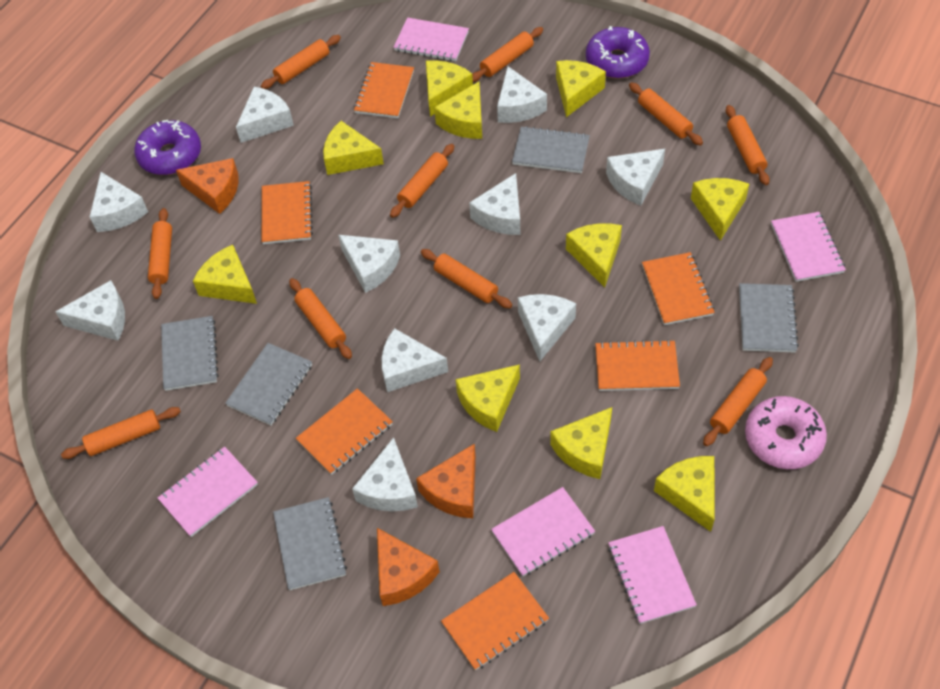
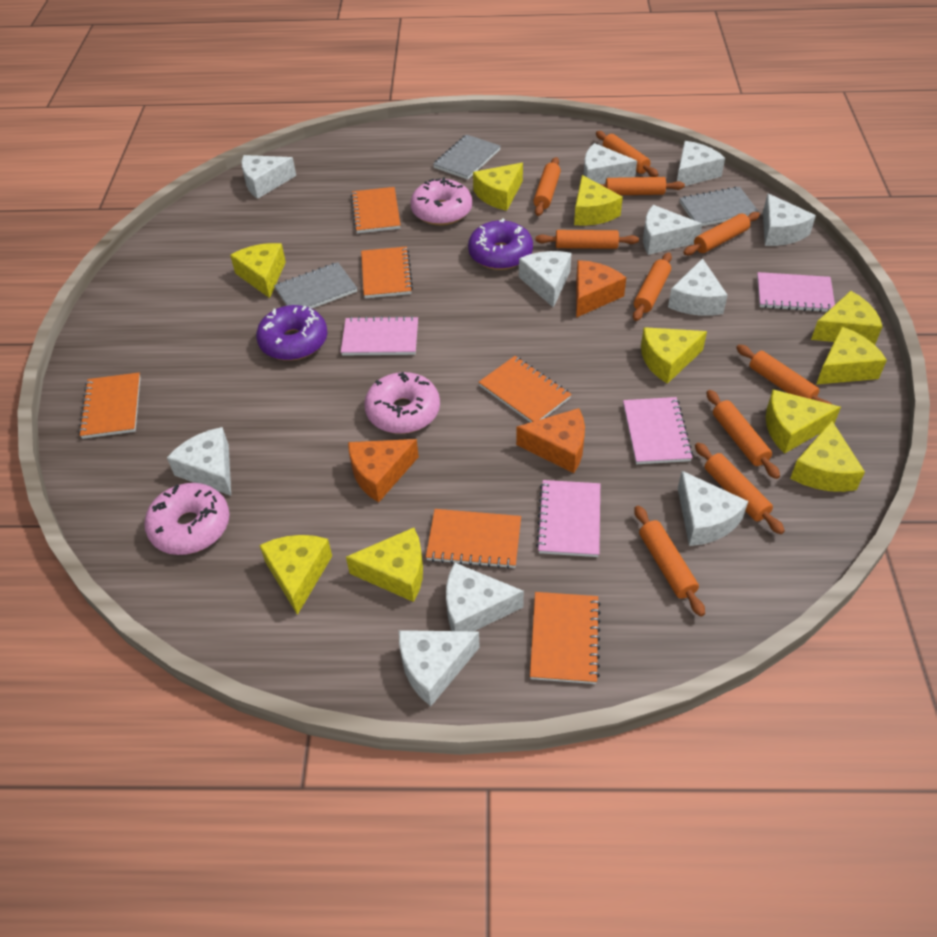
grey notebook: [161,316,219,391] [225,343,312,425] [273,497,347,590] [512,126,590,173] [739,283,799,352] = 5 -> [274,262,357,309] [433,135,501,180] [679,186,759,226] = 3
pink donut: [745,396,827,469] = 1 -> [144,483,230,555] [364,372,440,434] [411,177,472,225] = 3
pink notebook: [158,447,258,537] [394,17,469,61] [491,487,595,577] [608,526,697,624] [771,212,846,282] = 5 -> [341,316,418,355] [536,480,600,557] [623,397,693,464] [757,272,835,312] = 4
white cheese: [55,280,125,341] [90,172,148,232] [236,87,294,143] [338,235,400,293] [352,437,418,512] [382,328,448,392] [469,173,520,235] [497,66,547,123] [518,294,576,361] [606,149,665,206] = 10 -> [167,427,231,496] [242,155,296,199] [399,630,480,706] [446,562,524,631] [519,251,572,308] [583,143,637,184] [643,205,702,255] [668,258,728,316] [677,141,725,186] [678,471,748,546] [763,193,816,246] = 11

